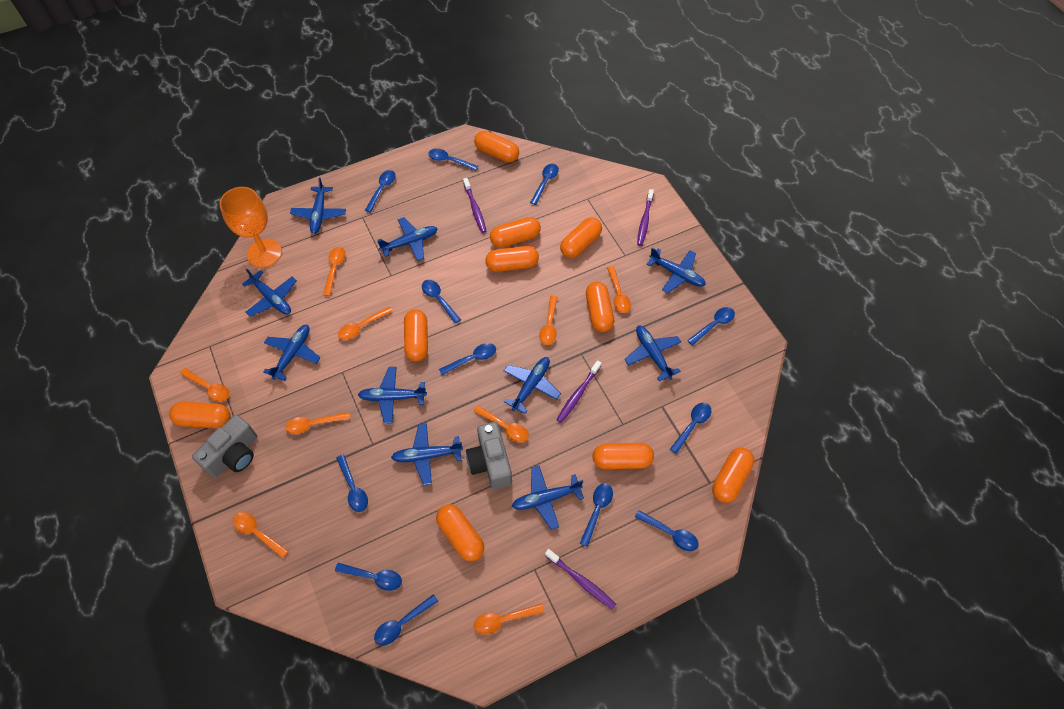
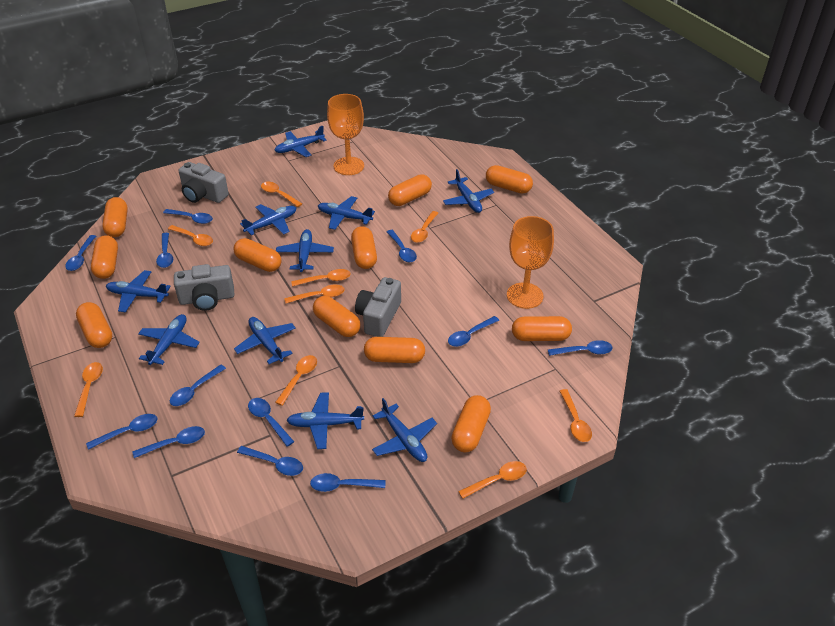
grey camera: [192,415,257,478] [466,422,512,489] = 2 -> [174,264,234,311] [178,162,229,203] [355,277,401,337] = 3
orange capsule: [169,402,231,428] [404,309,428,361] [436,504,484,561] [474,130,519,163] [485,246,539,272] [490,217,541,248] [560,217,602,258] [586,281,614,332] [592,443,654,469] [712,447,755,503] = 10 -> [76,302,112,348] [91,235,118,279] [102,197,128,237] [234,238,281,272] [313,296,360,337] [351,226,377,269] [364,337,425,363] [388,174,432,206] [451,395,491,452] [486,165,533,194] [512,316,572,341] = 11
orange goblet: [219,187,282,267] = 1 -> [327,94,364,175] [507,216,554,309] = 2
purple toothbrush: [463,178,486,233] [545,549,616,610] [557,360,602,423] [637,189,654,246] = 4 -> none = 0

